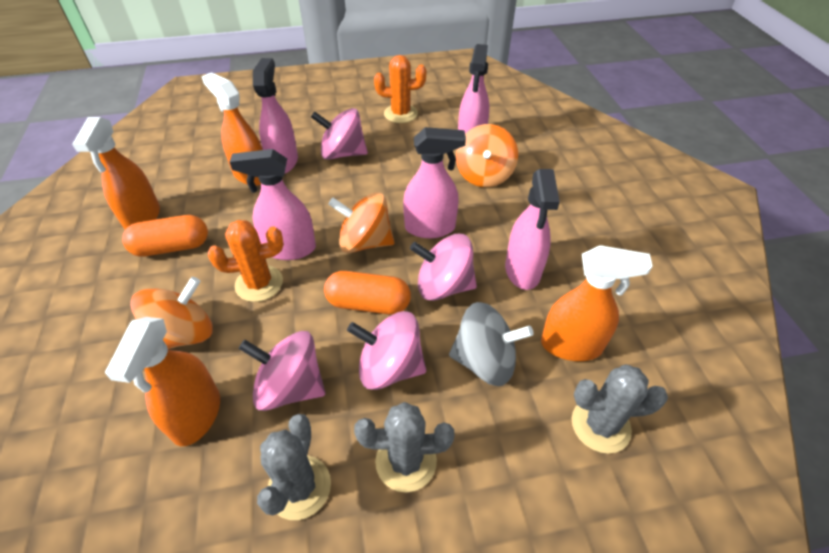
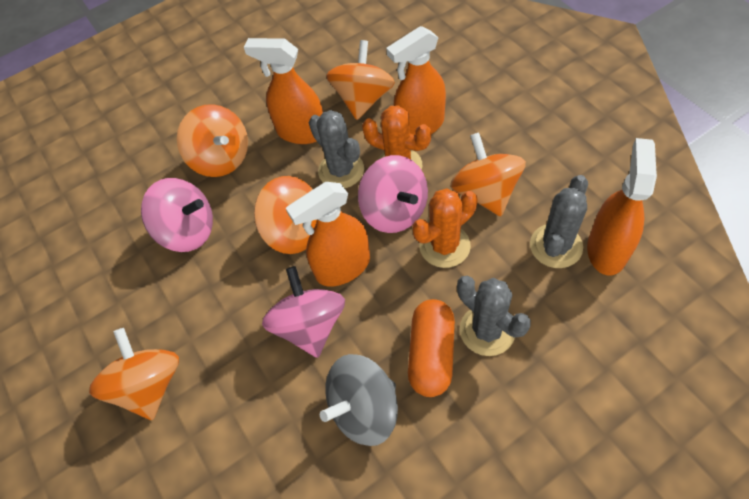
orange capsule: [122,215,208,257] [324,271,411,315] = 2 -> [408,299,455,397] = 1
orange spinning top: [130,277,212,349] [328,192,394,253] [456,124,518,187] = 3 -> [89,328,179,420] [177,104,248,177] [254,176,317,254] [326,40,395,120] [450,132,526,216] = 5
pink spinning top: [238,331,325,411] [311,108,368,160] [347,311,426,390] [410,234,477,301] = 4 -> [141,178,213,252] [262,266,345,358] [358,155,428,233] = 3
pink spray bottle: [230,149,316,260] [253,58,298,174] [403,127,466,238] [458,44,489,133] [505,169,560,290] = 5 -> none = 0

